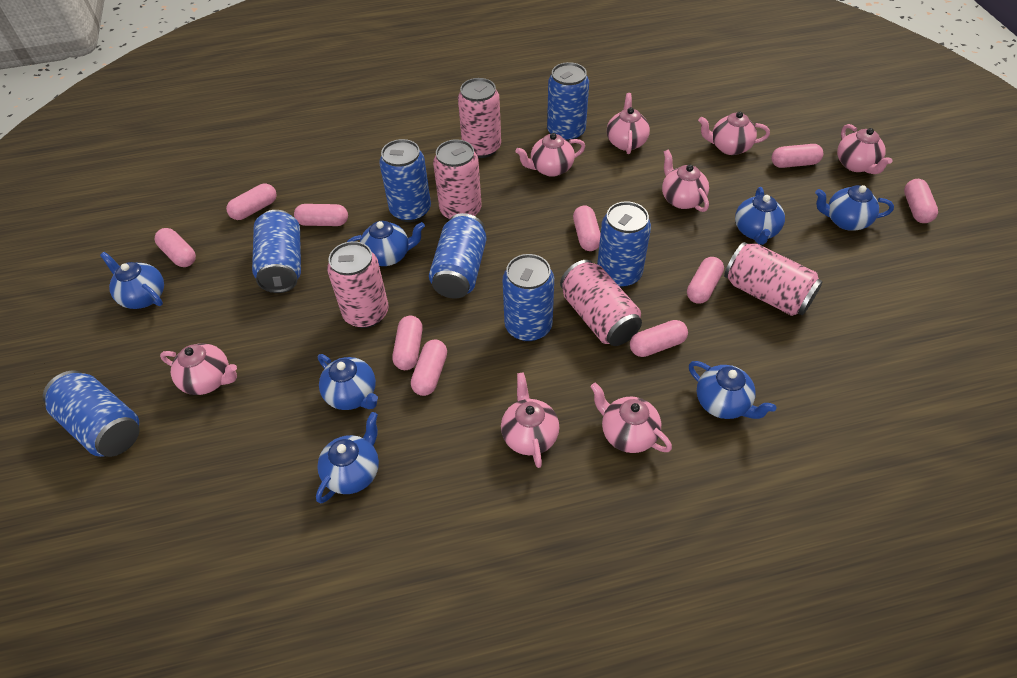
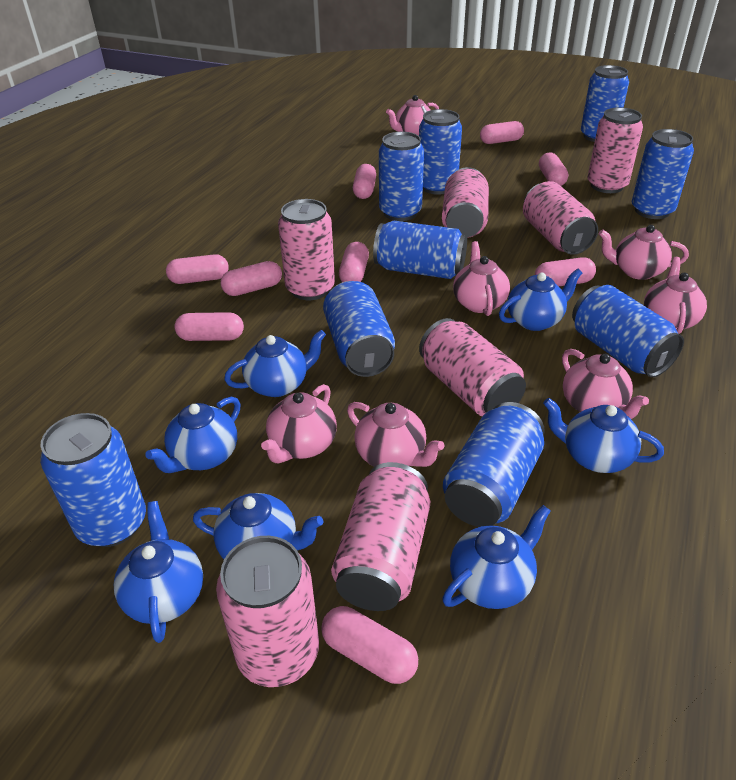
blue can: [43,371,139,457] [252,210,301,293] [379,139,431,222] [429,213,487,299] [503,254,554,342] [547,62,589,142] [597,201,651,288] = 7 -> [40,413,146,547] [323,281,395,377] [373,221,467,279] [379,132,424,221] [419,109,462,195] [443,402,545,527] [572,285,684,377] [581,65,629,142] [632,129,694,219] = 9
pink can: [327,241,389,328] [433,139,482,220] [458,78,501,158] [560,260,642,346] [724,242,823,316] = 5 -> [216,536,319,687] [278,199,335,300] [331,462,430,611] [419,318,526,416] [442,167,489,238] [523,181,598,255] [587,107,643,193] = 7
pink capsule: [155,228,196,267] [226,183,277,220] [294,204,348,226] [393,316,423,370] [411,339,447,396] [573,205,601,251] [630,320,688,357] [687,257,724,304] [772,144,823,168] [904,179,938,223] = 10 -> [166,254,229,284] [175,312,244,341] [221,261,282,296] [321,606,418,684] [339,242,369,282] [353,164,376,199] [480,121,524,144] [535,257,596,286] [539,152,568,186] = 9
pink teapot: [160,343,237,395] [501,372,559,468] [515,133,585,177] [590,383,672,453] [607,93,650,154] [662,149,709,212] [698,112,770,155] [837,124,893,174] = 8 -> [261,384,337,464] [347,402,445,467] [386,95,439,135] [453,241,510,316] [562,349,649,419] [599,225,689,280] [644,257,707,334] = 7

